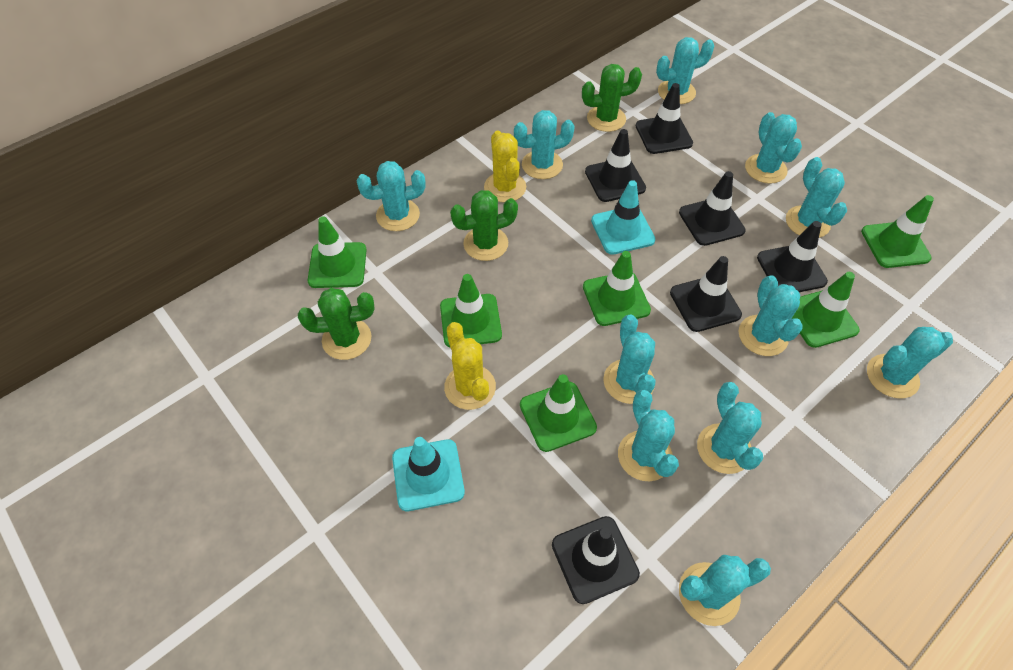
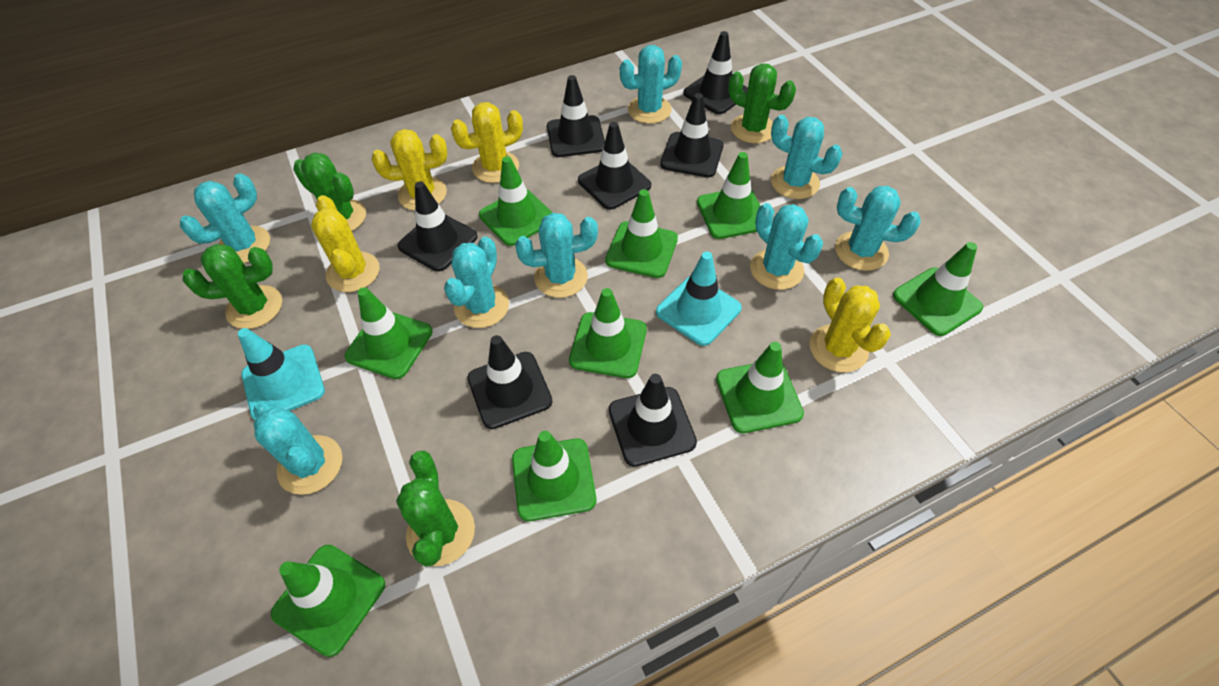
black traffic cone: [552,516,640,604] [585,129,646,202] [636,83,693,154] [670,256,742,332] [679,171,746,246] [757,221,828,292] = 6 -> [397,181,478,271] [467,335,553,429] [547,75,605,157] [578,122,651,210] [609,374,697,467] [660,93,724,177] [683,31,748,114] = 7
green cactus: [298,288,375,360] [450,190,518,261] [582,64,642,132] = 3 -> [183,244,282,329] [293,153,366,231] [396,450,475,567] [728,63,796,143] = 4
green traffic cone: [308,216,366,288] [440,274,502,347] [520,374,597,452] [583,251,651,326] [792,272,860,348] [861,195,934,268] = 6 -> [271,544,385,657] [344,287,433,379] [479,156,553,246] [512,431,596,521] [569,288,647,378] [605,189,678,278] [697,152,761,239] [716,342,804,433] [893,242,983,336] = 9
turquoise cactus: [357,161,426,231] [514,110,575,179] [603,314,655,404] [618,390,679,482] [656,37,714,104] [679,555,771,626] [697,382,763,474] [739,275,803,356] [745,112,802,184] [786,157,847,238] [867,327,953,398] = 11 -> [180,173,270,263] [253,401,342,495] [444,236,509,328] [515,213,598,298] [620,45,682,124] [750,203,823,290] [771,115,843,199] [835,186,921,271] = 8
yellow cactus: [444,322,496,410] [484,130,526,203] = 2 -> [311,195,380,292] [372,129,447,211] [451,102,523,183] [809,277,891,372] = 4

